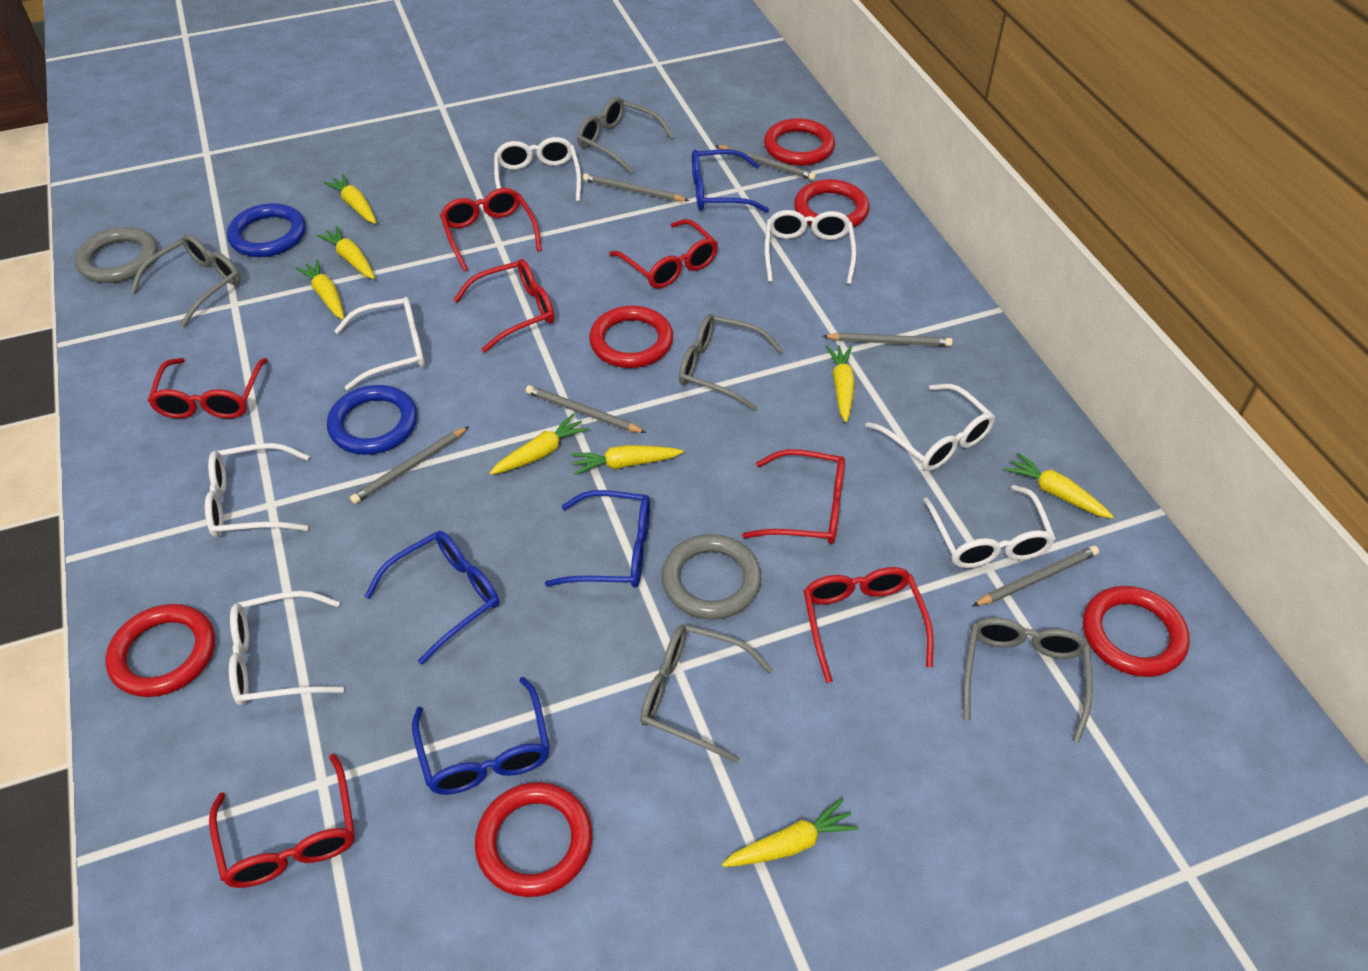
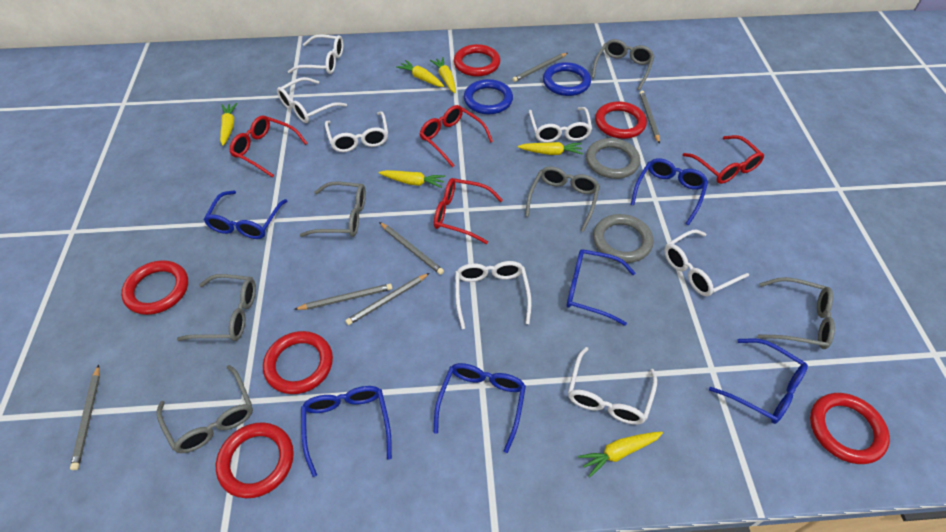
blue glasses: [364,531,499,665] [412,677,550,795] [545,490,650,588] [692,149,769,213] = 4 -> [203,190,287,239] [301,386,392,477] [434,363,526,453] [567,249,635,326] [631,158,708,226] [709,338,808,424] = 6
grey glasses: [130,234,241,327] [577,97,674,174] [640,624,773,764] [679,314,783,411] [963,617,1093,743] = 5 -> [157,365,253,453] [177,274,256,341] [300,181,366,237] [525,166,600,232] [591,39,655,90] [758,277,835,349] = 6
red glasses: [148,358,268,419] [209,753,354,888] [440,188,542,271] [453,259,555,353] [609,219,718,289] [742,449,845,544] [804,567,934,683] = 7 -> [229,115,308,178] [419,105,493,168] [434,178,503,244] [683,135,764,184] = 4
yellow carrot: [295,259,344,320] [317,226,375,279] [324,174,376,224] [490,413,589,475] [571,445,684,475] [722,798,859,867] [826,345,855,422] [1004,453,1114,519] = 8 -> [220,103,237,146] [379,170,445,188] [396,60,444,87] [430,57,456,93] [518,142,583,155] [578,432,663,478] = 6

